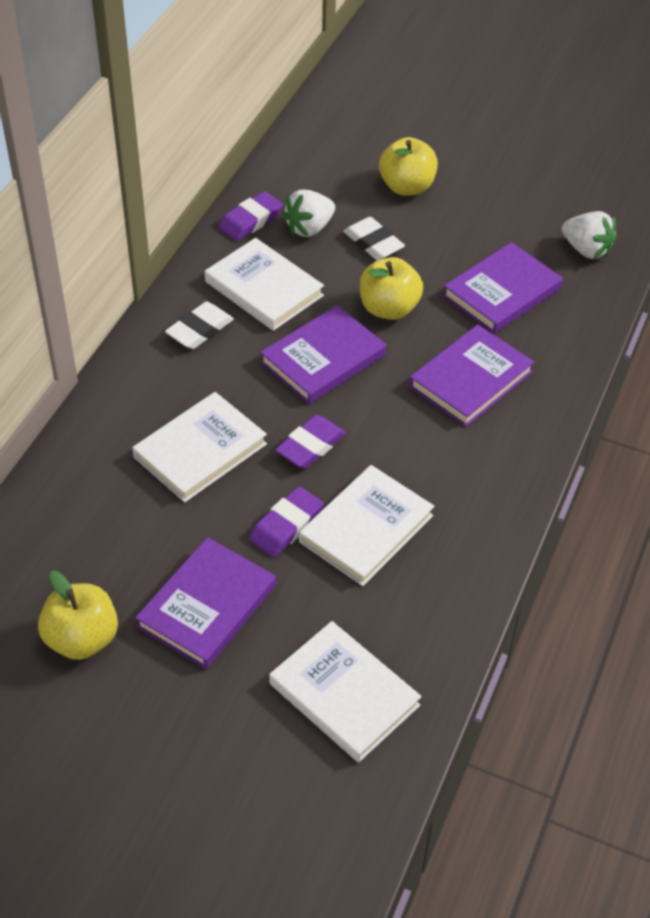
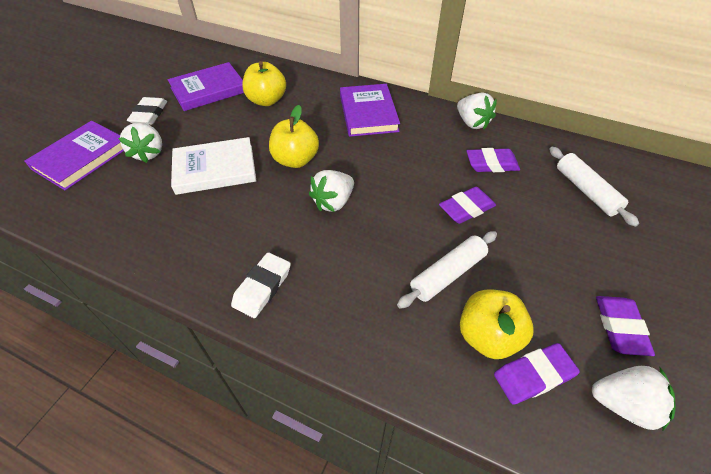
purple book: [135,537,276,669] [260,305,386,404] [409,324,535,427] [443,242,563,334] = 4 -> [25,121,124,190] [168,62,244,111] [340,84,400,137] = 3
purple eraser: [219,191,283,241] [249,486,324,557] [275,415,346,469] = 3 -> [439,187,496,224] [467,148,520,172] [494,343,580,405] [596,296,655,356] = 4
white book: [132,392,267,502] [205,238,324,331] [269,621,422,763] [299,465,435,586] = 4 -> [171,137,256,195] = 1
white rolling pin: none = 0 -> [397,231,497,309] [549,147,639,227] = 2
white strawberry: [282,189,335,237] [562,211,617,259] = 2 -> [118,123,162,163] [309,170,354,212] [457,93,497,130] [592,366,676,430] = 4

